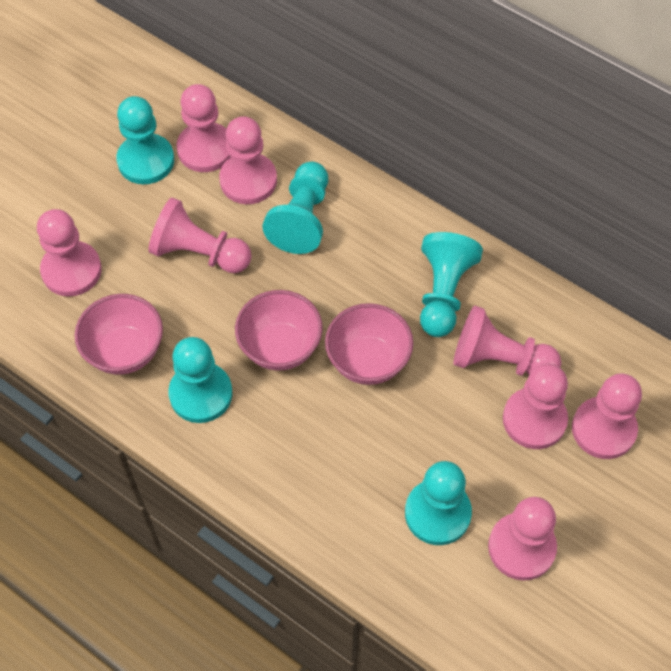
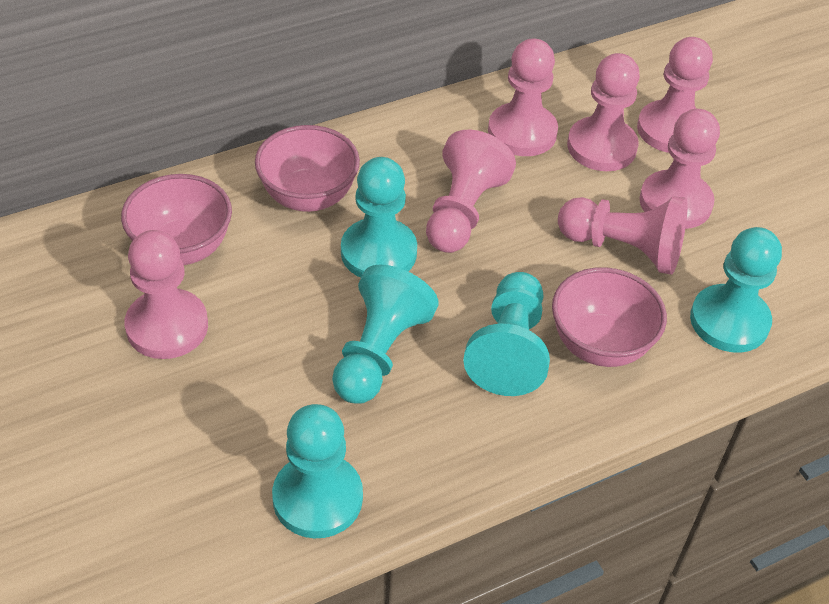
pink pawn: [37,209,102,297] [148,197,252,273] [176,84,231,172] [219,116,277,204] [453,306,561,376] [488,497,557,580] [503,364,568,449] [572,373,642,459] = 8 -> [124,230,208,359] [426,130,516,253] [488,39,558,156] [558,196,688,275] [567,53,640,171] [637,37,713,153] [639,109,720,229] = 7

